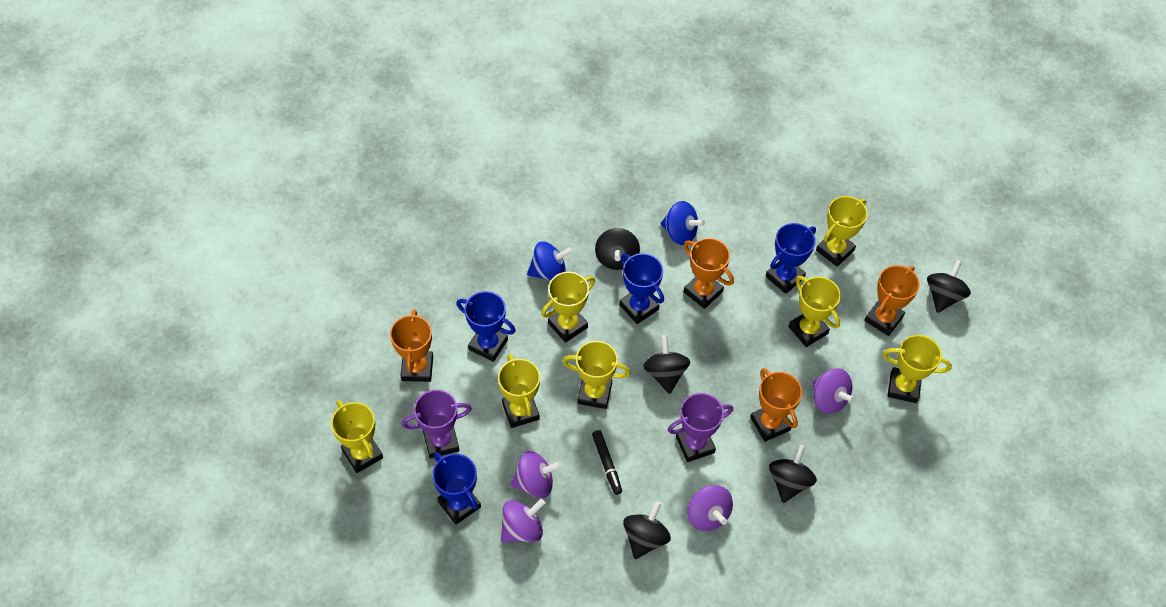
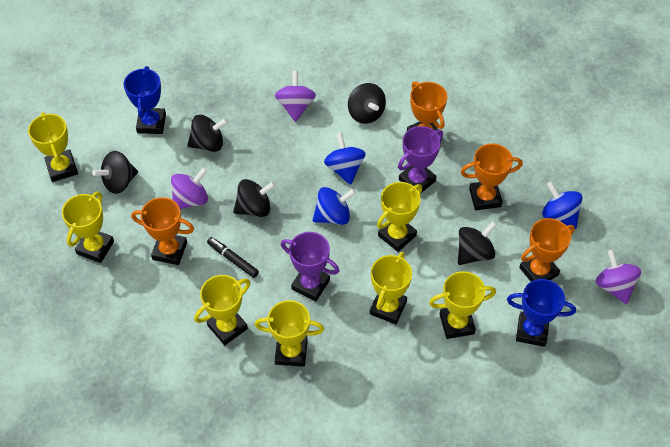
blue spinning top: [527,241,573,281] [661,201,705,245] = 2 -> [313,187,356,225] [324,132,366,185] [542,182,583,229] = 3
blue trophy: [432,452,481,525] [456,291,516,362] [619,253,664,324] [766,223,816,294] = 4 -> [124,66,166,134] [507,279,576,347] = 2
purple spinning top: [501,499,545,543] [510,451,561,498] [687,485,733,531] [812,368,855,414] = 4 -> [171,168,208,209] [275,71,316,122] [596,250,641,304] = 3

